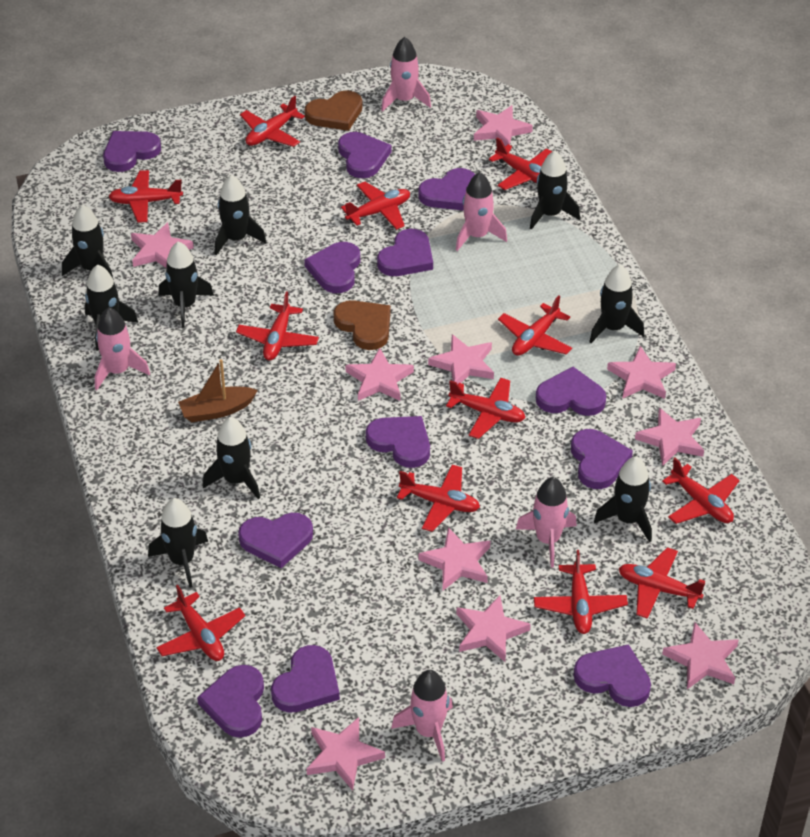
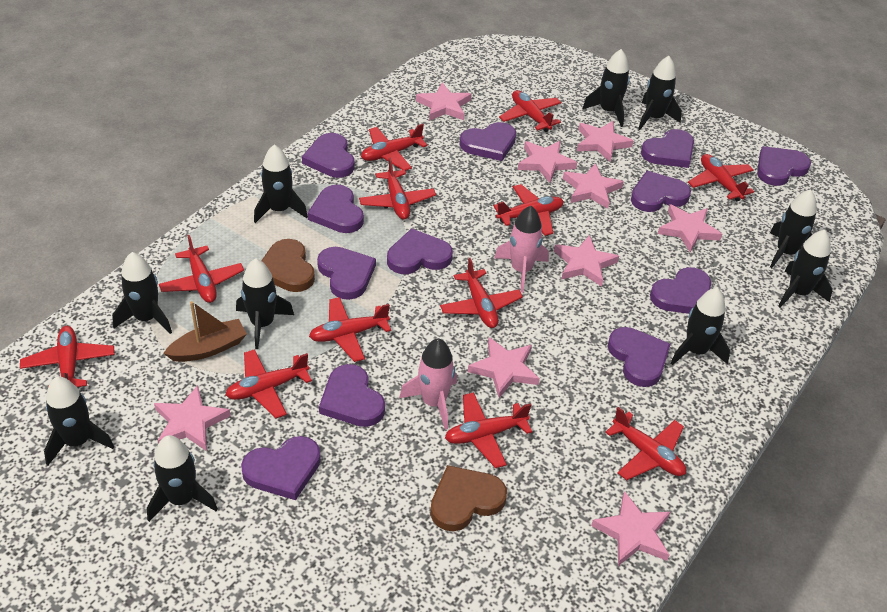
black rocket: [62,204,114,280] [85,264,138,351] [148,498,208,588] [159,241,214,328] [203,417,260,499] [215,175,266,255] [530,151,580,230] [589,264,644,343] [594,457,652,542] = 9 -> [44,377,114,465] [112,252,172,334] [147,435,218,522] [236,258,294,349] [254,145,308,223] [582,49,630,127] [638,56,682,130] [670,288,730,365] [770,189,817,268] [778,230,833,308] = 10
pink rocket: [95,307,150,390] [381,37,431,112] [391,670,453,762] [456,172,507,251] [515,477,577,568] = 5 -> [399,338,457,430] [494,206,549,293] = 2
pink star: [131,222,194,268] [306,717,385,791] [345,348,414,401] [419,527,490,591] [428,334,494,384] [456,595,531,662] [474,105,533,146] [607,346,676,399] [635,408,704,466] [662,622,739,689] = 10 -> [154,385,231,451] [416,83,472,121] [468,337,540,398] [518,141,577,183] [554,235,619,287] [563,163,624,209] [577,121,633,162] [591,491,670,566] [658,204,722,252] = 9

